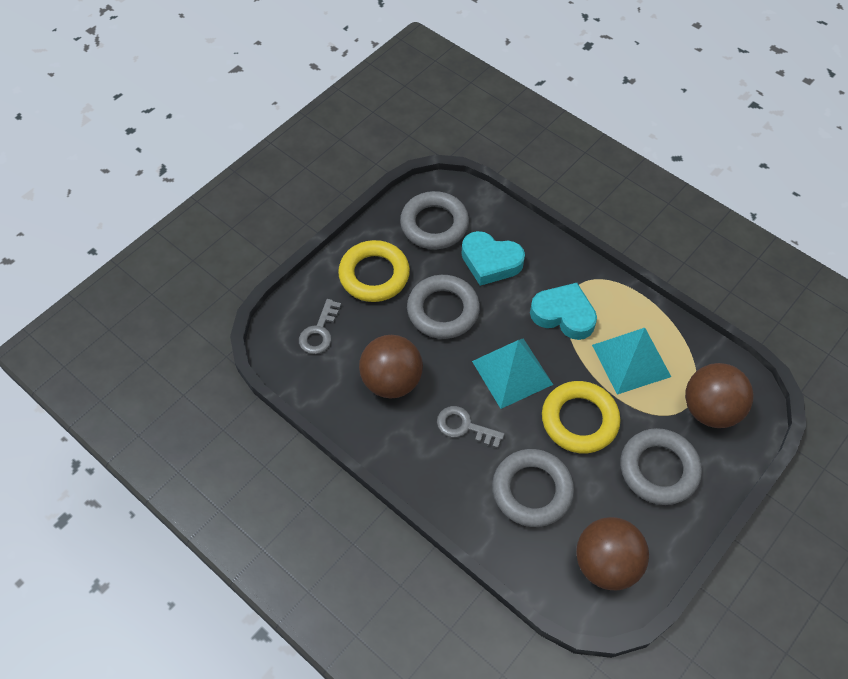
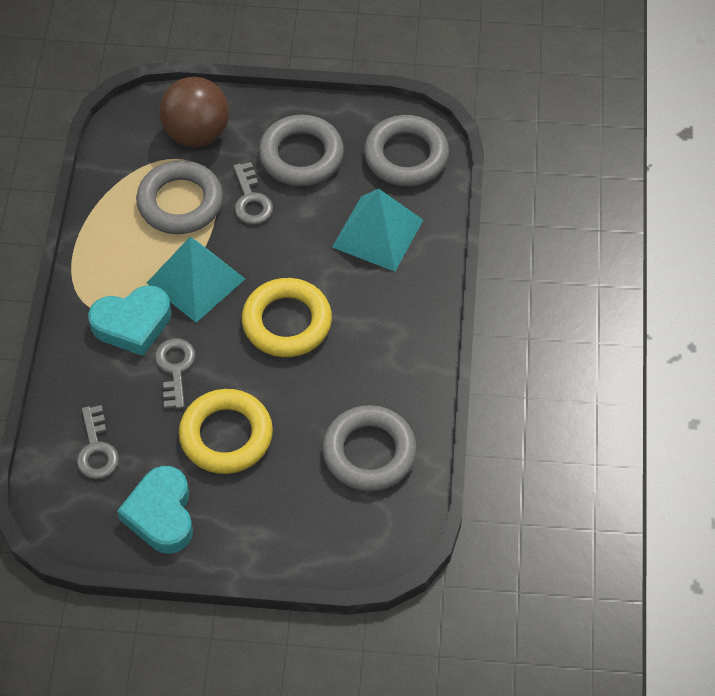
brown ball: [359,335,423,399] [576,517,649,590] [685,363,754,428] = 3 -> [159,77,229,147] = 1
grey key: [299,299,341,354] [437,406,505,448] = 2 -> [77,405,119,479] [155,338,195,409] [233,162,273,224] = 3

